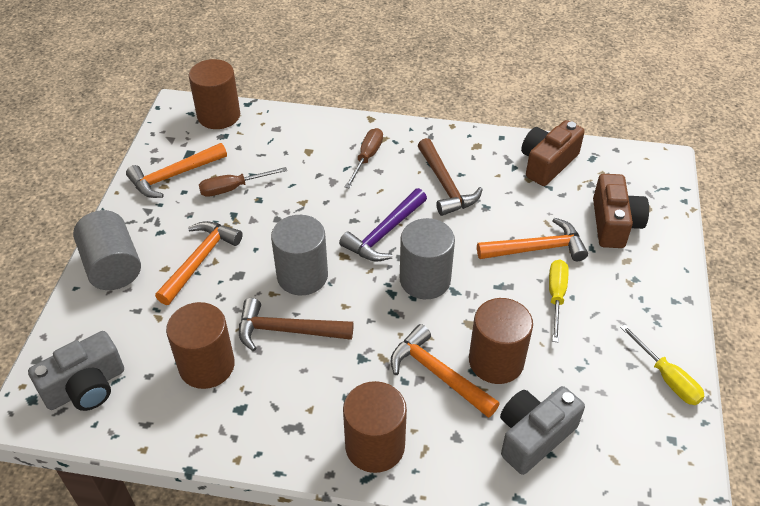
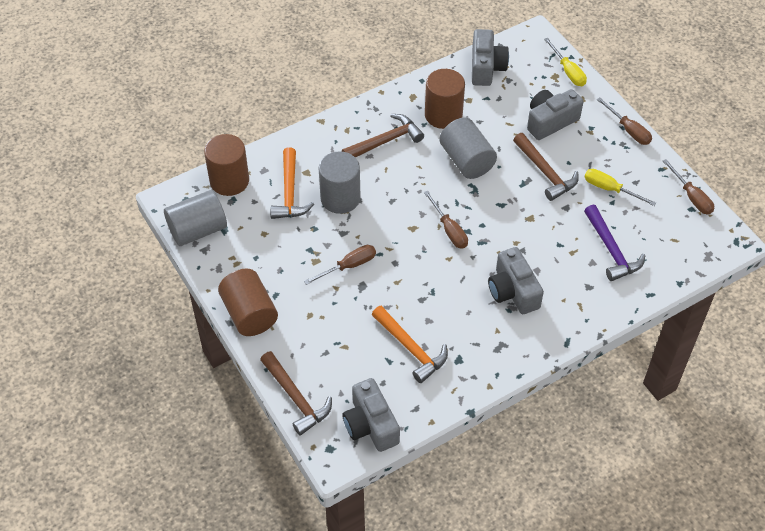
brown camera: [521,120,585,186] [593,174,649,248] = 2 -> none = 0
brown cylinder: [166,302,235,389] [189,59,240,129] [343,381,407,473] [469,298,533,384] = 4 -> [204,134,249,196] [218,269,278,336] [425,69,465,129] = 3
brown hammer: [239,298,353,352] [418,138,483,216] = 2 -> [260,351,332,435] [342,114,424,157] [513,133,579,201] = 3
brown screwdriver: [199,167,287,197] [345,128,383,189] = 2 -> [304,245,376,285] [424,191,468,249] [597,97,652,145] [663,159,714,215] = 4
grey camera: [28,331,124,411] [500,386,585,475] = 2 -> [342,378,400,452] [472,29,509,86] [488,247,544,314] [527,89,584,140] = 4
orange hammer: [126,143,227,198] [155,221,243,305] [391,324,500,418] [477,218,588,261] = 4 -> [270,147,314,219] [372,306,448,383] = 2

